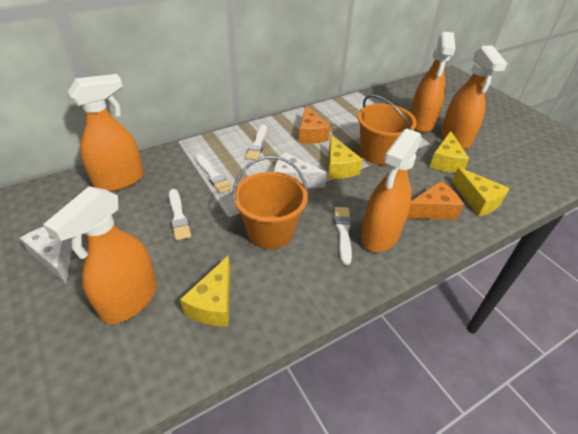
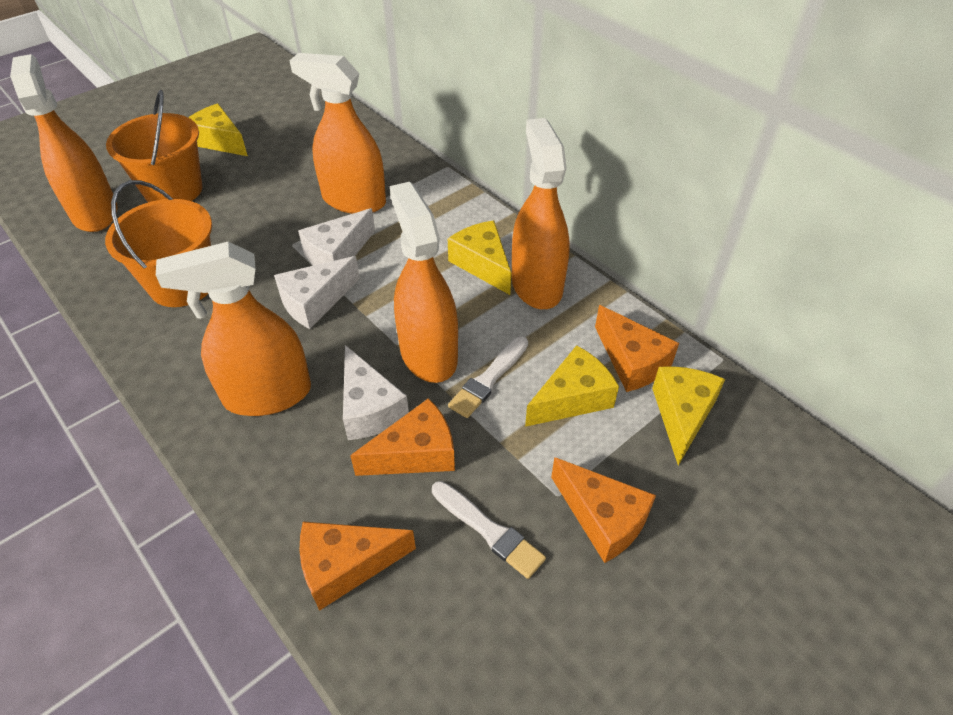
orange cheese: [299,105,330,144] [407,181,464,220] = 2 -> [300,522,416,611] [350,398,455,476] [551,457,656,563] [595,305,679,392] = 4
white brush: [169,189,191,241] [195,154,232,194] [246,125,267,160] [334,207,352,265] = 4 -> [432,481,546,579] [448,336,528,418] = 2
white cheese: [20,227,72,284] [274,152,327,188] = 2 -> [274,256,360,329] [298,208,375,265] [343,345,409,440] = 3

